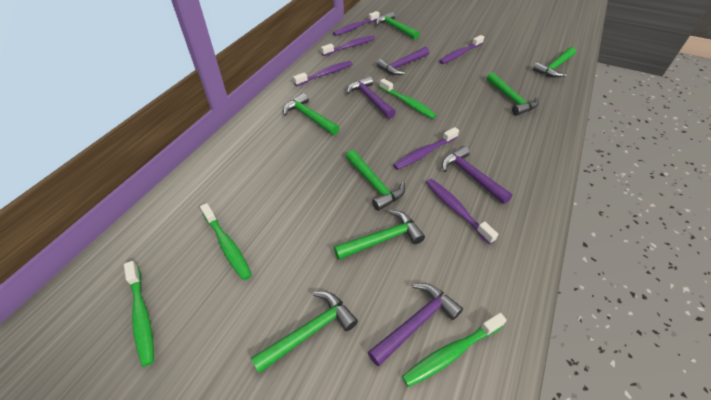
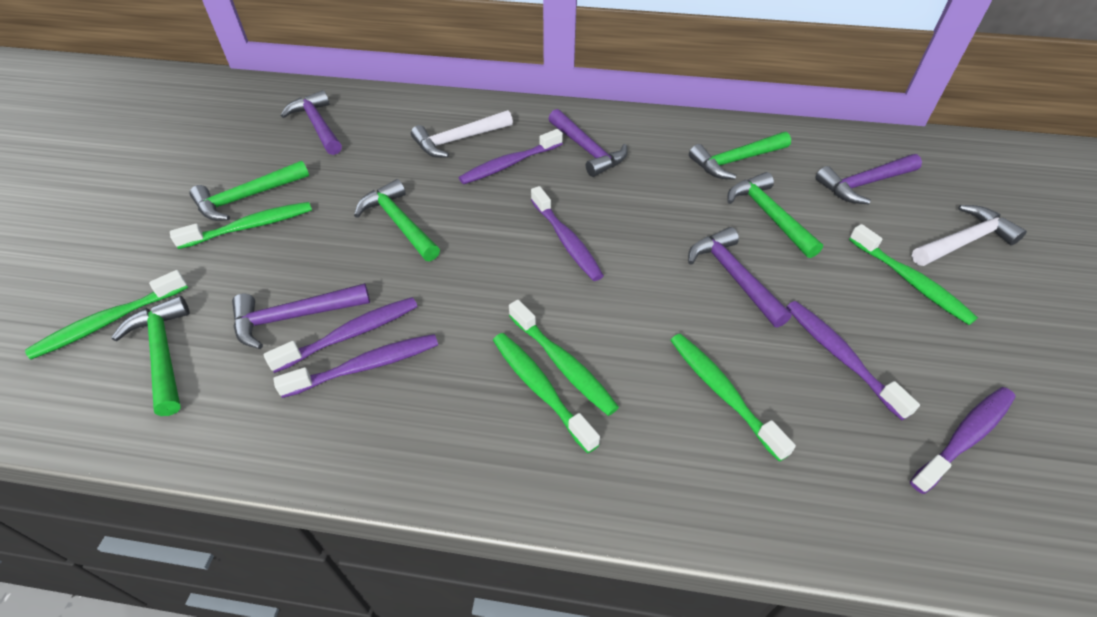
green hammer: [251,291,358,373] [283,93,339,135] [334,210,425,260] [346,150,405,211] [376,11,420,40] [486,72,539,116] [533,47,576,78] = 7 -> [111,296,189,416] [189,161,309,221] [354,179,440,261] [689,132,791,180] [727,172,823,258] = 5
green toothbrush: [124,261,154,367] [200,203,252,280] [380,78,436,119] [402,313,507,387] = 4 -> [25,270,188,360] [170,202,312,249] [493,333,600,453] [509,300,619,416] [670,334,796,462] [849,224,978,325] = 6
purple hammer: [347,76,396,119] [368,283,463,366] [377,47,429,75] [442,146,513,204] = 4 -> [232,283,370,349] [281,90,342,155] [548,109,628,177] [688,227,792,328] [815,154,922,204] = 5
white hammer: none = 0 -> [411,110,513,158] [912,205,1027,266] = 2

